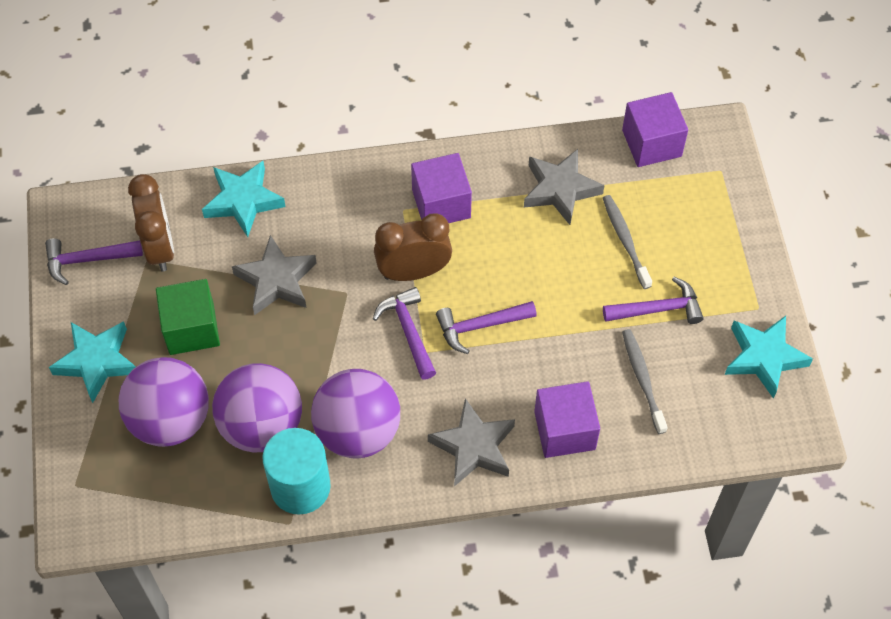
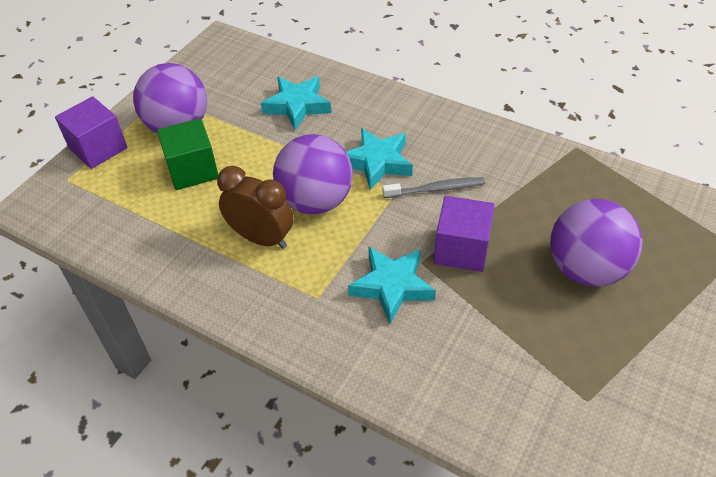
brown clock: [128,174,174,272] [374,214,452,281] = 2 -> [217,166,294,249] = 1
grey star: [232,235,317,315] [428,398,515,486] [524,149,604,225] = 3 -> none = 0
grey toothbrush: [603,195,652,289] [622,329,668,434] = 2 -> [382,177,485,198] = 1
purple cube: [411,153,472,223] [534,381,600,458] [622,92,688,167] = 3 -> [55,96,127,169] [434,196,495,272] = 2
purple hammer: [45,238,143,285] [373,287,436,380] [436,301,537,354] [603,277,704,324] = 4 -> none = 0
turquoise cylinder: [262,428,331,514] = 1 -> none = 0

